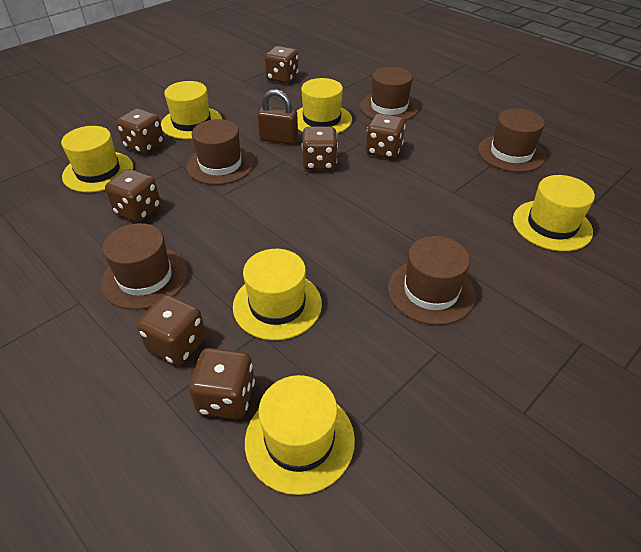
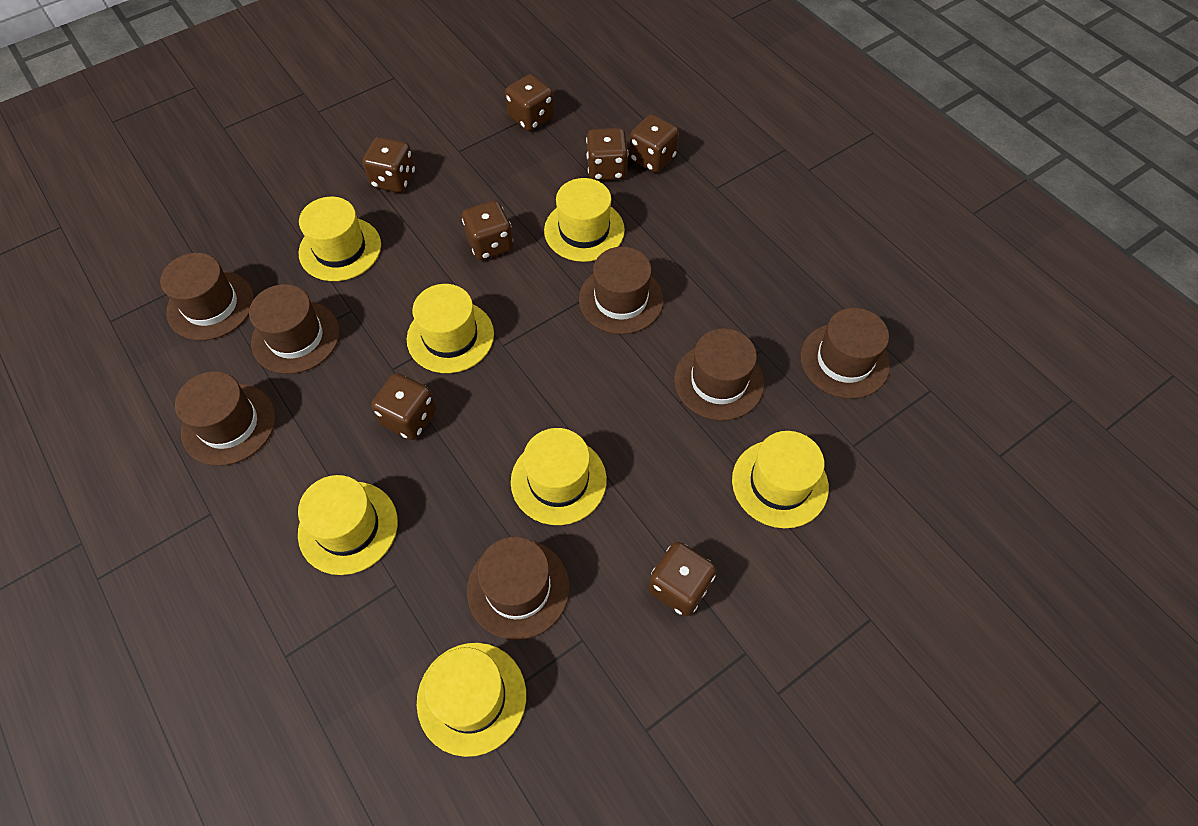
brown hat: [101,223,188,310] [186,119,254,185] [360,67,419,121] [388,236,476,325] [478,109,546,172] = 5 -> [160,253,254,341] [175,371,276,466] [249,284,340,374] [467,537,570,640] [579,247,664,334] [674,328,764,421] [800,308,890,399] = 7
brown padlock: [258,89,298,145] = 1 -> none = 0
yellow hat: [61,126,133,192] [161,81,222,139] [233,249,322,340] [245,375,355,495] [297,78,352,134] [513,175,595,251] = 6 -> [298,475,398,575] [299,197,381,281] [407,284,494,373] [417,643,526,757] [511,428,607,525] [544,178,625,262] [732,431,829,528] = 7

